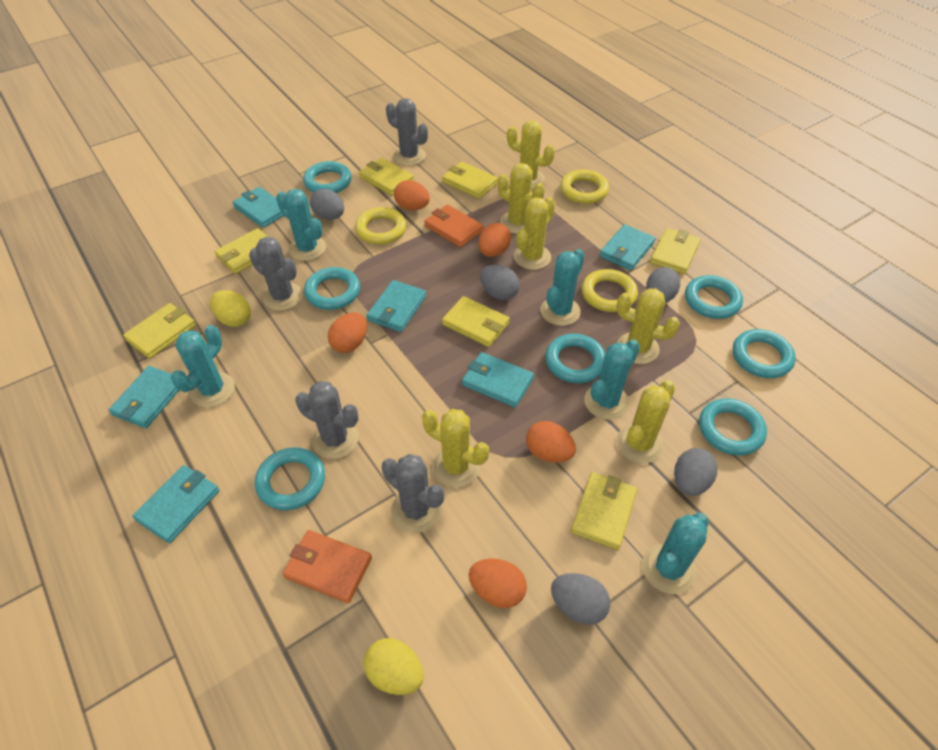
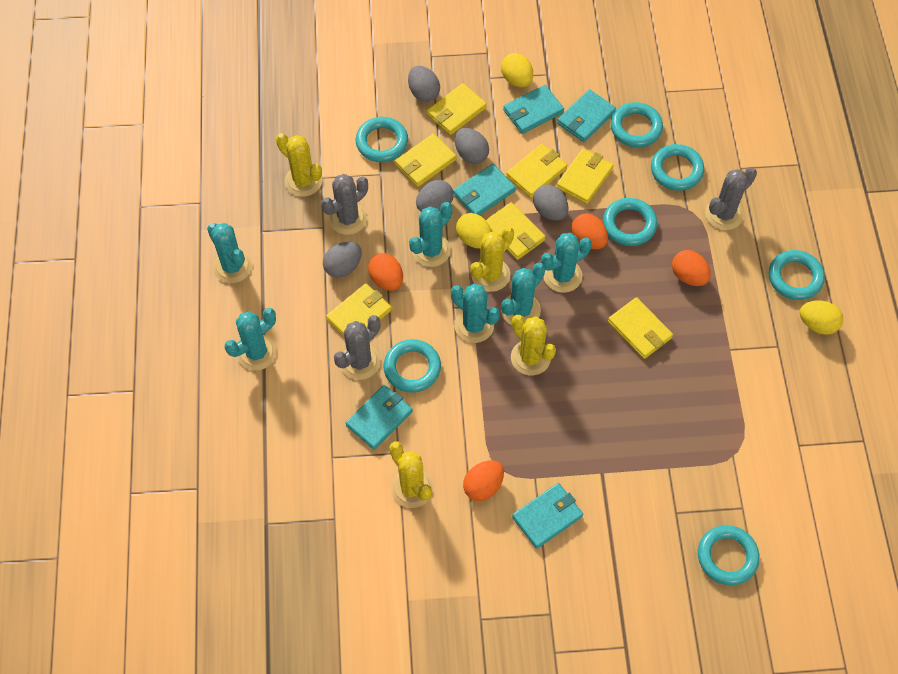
grey cactus: [249,237,303,311] [295,381,359,459] [382,454,444,533] [386,98,428,166] = 4 -> [321,174,368,235] [334,315,380,380] [705,167,757,230] = 3
orange egg: [328,312,367,353] [394,180,430,210] [469,559,527,608] [478,223,511,257] [526,421,576,463] = 5 -> [368,253,403,291] [463,460,504,501] [571,213,608,249] [672,250,711,286] = 4
orange wallet: [283,530,372,603] [424,205,483,247] = 2 -> none = 0
turquoise cactus: [171,325,235,408] [276,189,326,261] [540,249,585,326] [584,339,640,420] [642,513,709,594] = 5 -> [207,223,252,283] [225,308,277,370] [409,202,453,267] [451,283,500,343] [501,263,545,325] [541,233,592,293] = 6
turquoise wallet: [109,366,179,428] [133,465,219,543] [233,187,284,228] [366,280,426,332] [462,352,534,408] [599,224,656,271] = 6 -> [345,385,413,450] [453,164,516,215] [503,85,564,134] [512,483,583,549] [557,89,616,142] = 5
yellow cactus: [422,409,489,487] [498,163,545,234] [507,121,555,189] [514,197,555,270] [616,380,675,463] [617,288,680,364] = 6 -> [276,133,322,197] [389,442,433,508] [470,227,514,292] [511,315,556,375] = 4
yellow egg: [210,290,251,327] [364,638,424,695] = 2 -> [456,213,492,249] [501,53,533,87] [800,301,843,335] = 3
yellow ring: [355,207,407,245] [560,170,609,204] [582,269,638,312] = 3 -> none = 0

